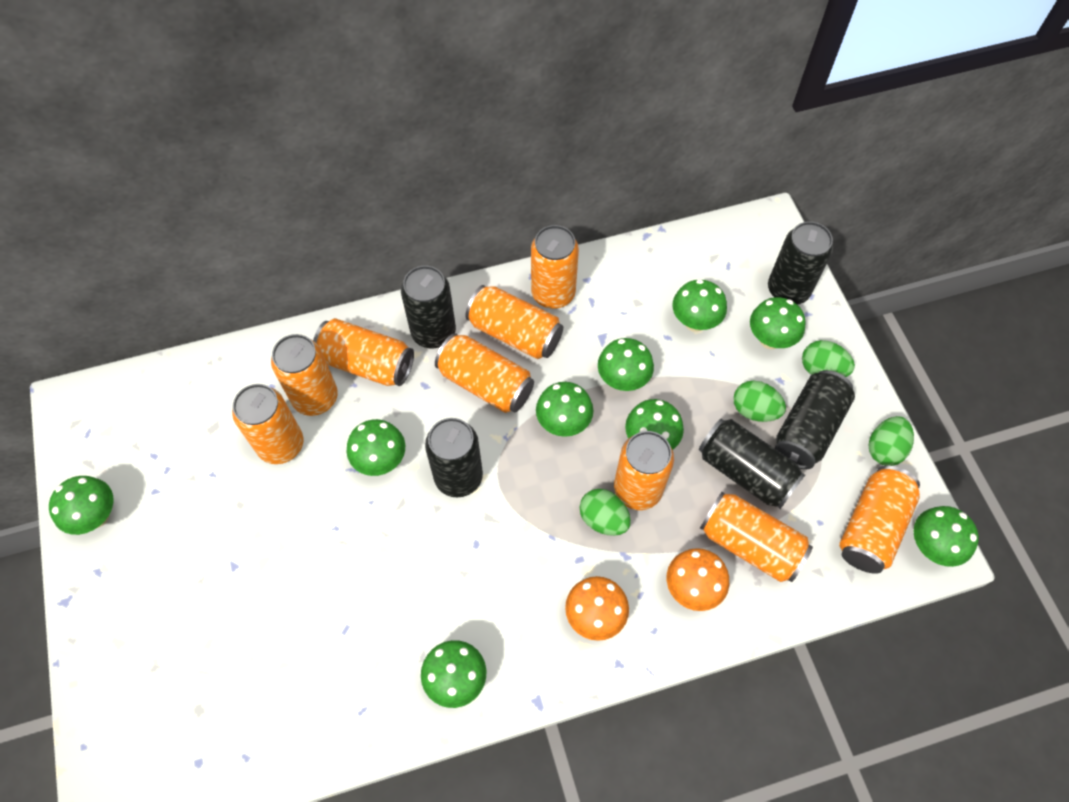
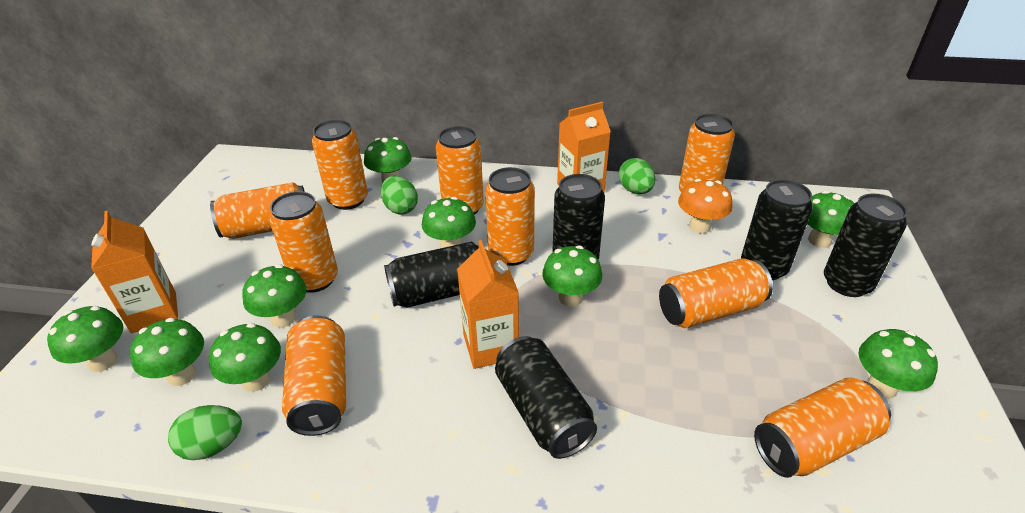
green egg: [580,489,631,536] [733,381,786,422] [802,340,855,377] [869,416,914,466] = 4 -> [168,405,242,460] [381,176,418,215] [619,158,655,194] = 3
orange carton: none = 0 -> [91,211,178,333] [457,240,519,369] [557,102,611,192] = 3
orange mushroom: [565,576,629,641] [667,548,729,611] = 2 -> [678,179,732,234] = 1

